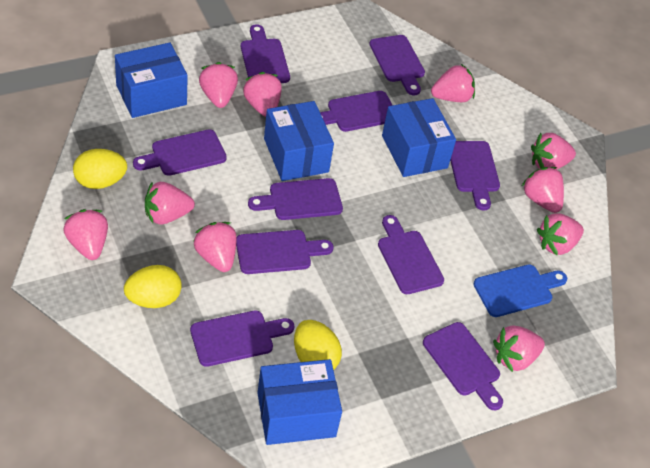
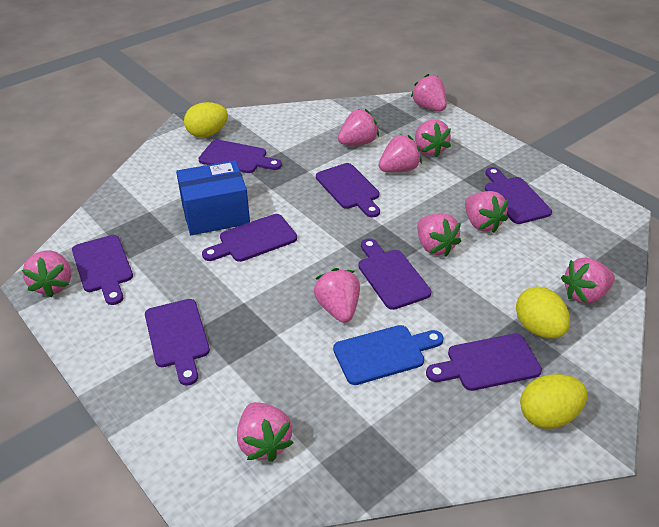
blue box: [115,43,188,118] [258,359,342,445] [264,101,334,181] [382,98,456,177] = 4 -> [176,160,250,235] = 1
purple cutting board: [133,129,227,176] [190,310,295,367] [236,230,333,274] [241,24,290,83] [248,178,343,220] [320,91,392,132] [369,35,425,95] [378,215,444,294] [423,322,503,411] [450,141,500,211] = 10 -> [72,235,133,305] [145,299,210,386] [198,140,282,173] [202,214,297,262] [316,163,380,217] [358,238,431,310] [426,334,542,391] [485,167,552,224] = 8

